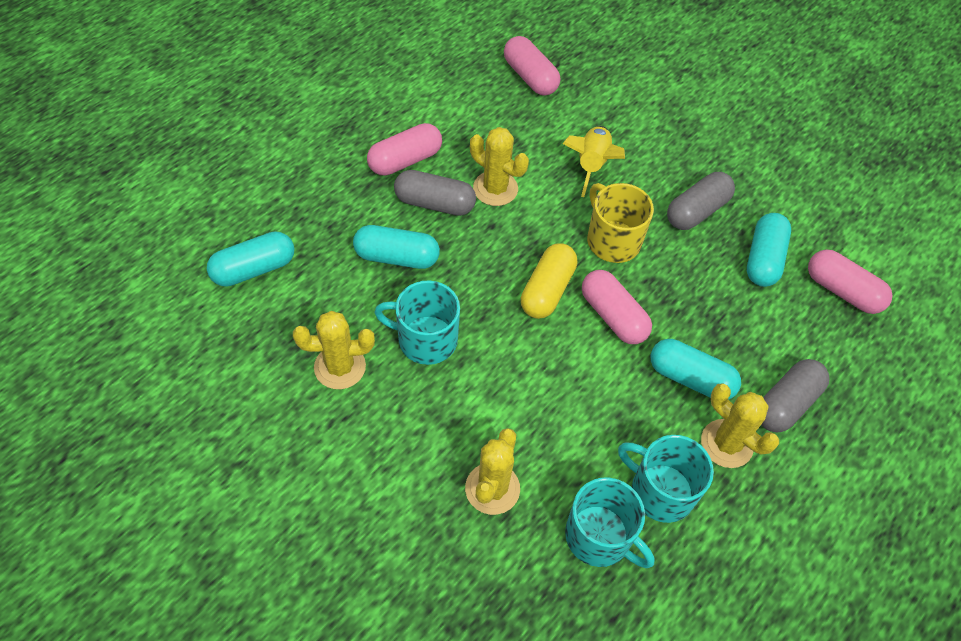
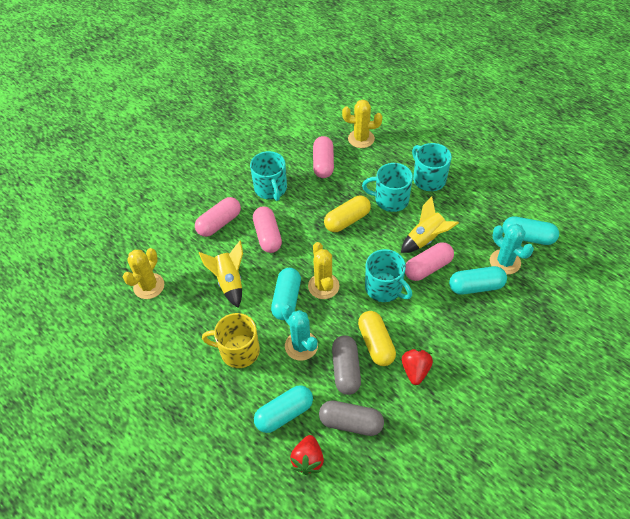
grey capsule: [394,170,476,216] [667,172,735,230] [761,359,829,432] = 3 -> [319,401,384,436] [332,335,361,395] = 2
red strawberry: none = 0 -> [290,435,324,475] [402,348,433,385] = 2
turquoise cactus: none = 0 -> [282,305,318,361] [490,224,534,275] = 2
turquoise mug: [374,281,460,365] [565,477,654,568] [618,435,714,523] = 3 -> [250,151,287,201] [362,163,413,212] [365,249,412,302] [412,143,452,191] = 4
yellow cactus: [293,311,375,389] [465,428,520,515] [470,127,529,206] [701,383,779,468] = 4 -> [123,248,164,299] [308,242,340,299] [342,100,382,148] = 3
yellow capsule: [521,243,577,319] = 1 -> [324,196,371,232] [358,311,396,366] = 2
yellow rocket: [562,126,625,197] = 1 -> [199,241,243,308] [401,196,459,253] = 2

